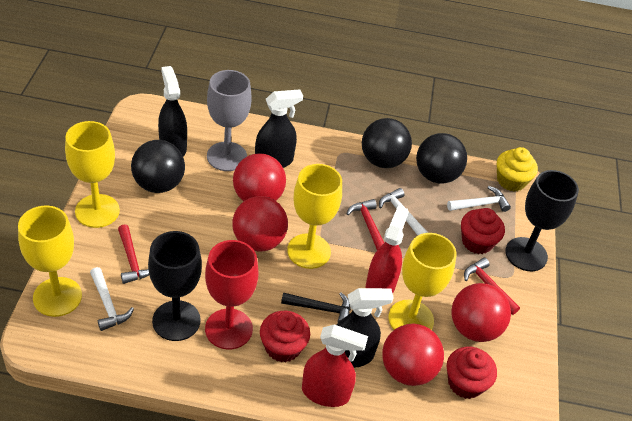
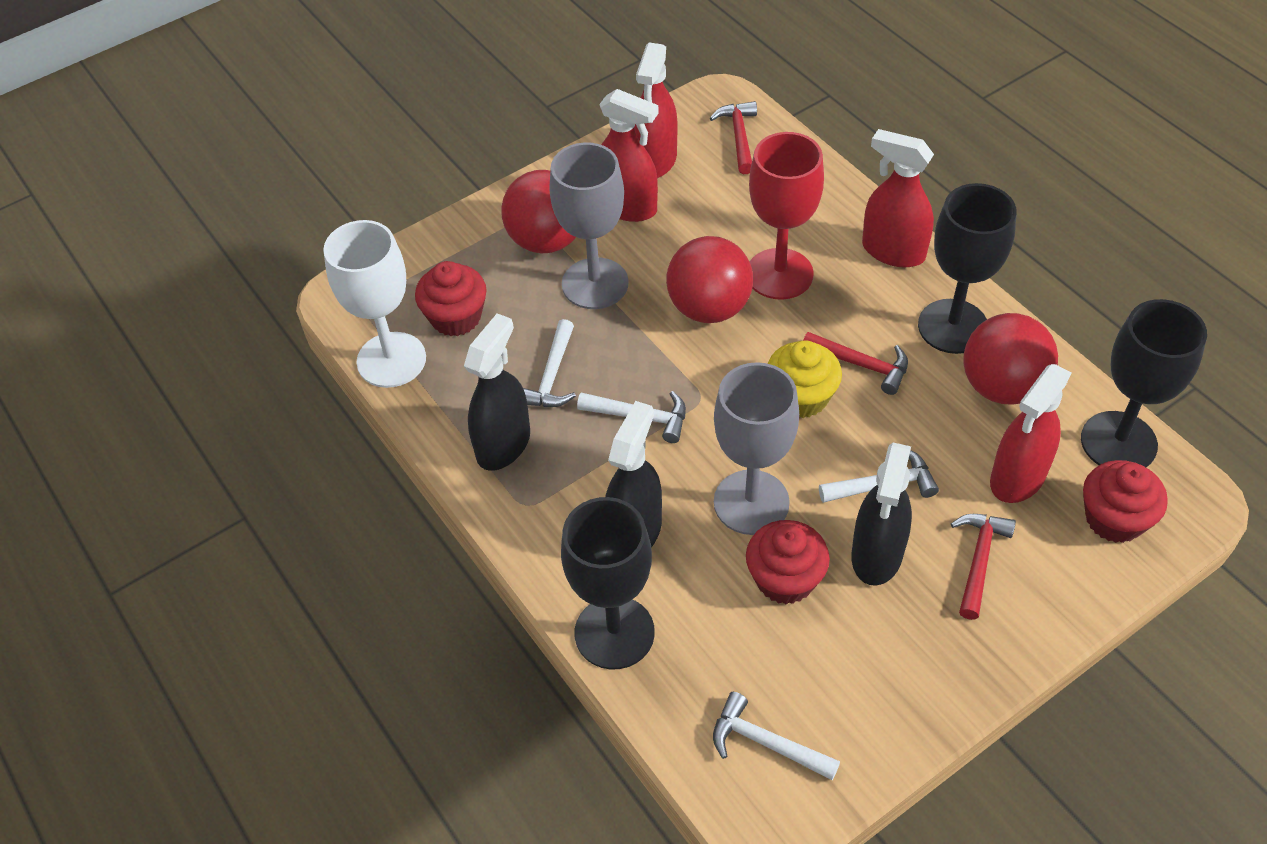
black ball: [131,140,185,193] [362,118,412,168] [416,133,467,184] = 3 -> none = 0
black goblet: [148,231,202,341] [505,170,579,271] = 2 -> [561,497,655,670] [918,183,1017,354] [1081,299,1207,467] = 3
black hammer: [281,292,351,322] = 1 -> none = 0
grey goblet: [207,70,251,171] = 1 -> [549,143,629,309] [714,362,799,535] = 2
red ball: [232,196,288,252] [233,153,286,201] [382,324,444,386] [451,283,511,342] = 4 -> [501,170,576,254] [666,236,753,323] [963,313,1058,405] = 3
red spray bottle: [302,324,368,407] [365,206,409,293] = 2 -> [599,89,659,222] [634,43,677,178] [862,129,934,268] [990,364,1071,503] = 4
white goblet: none = 0 -> [323,220,426,388] = 1
white hammer: [90,267,134,331] [379,188,428,236] [447,186,511,212] = 3 -> [523,319,576,407] [577,391,686,443] [713,692,840,780] [819,450,939,503] = 4
yellow goblet: [18,205,82,317] [65,121,120,228] [287,164,342,269] [388,233,456,330] = 4 -> none = 0

